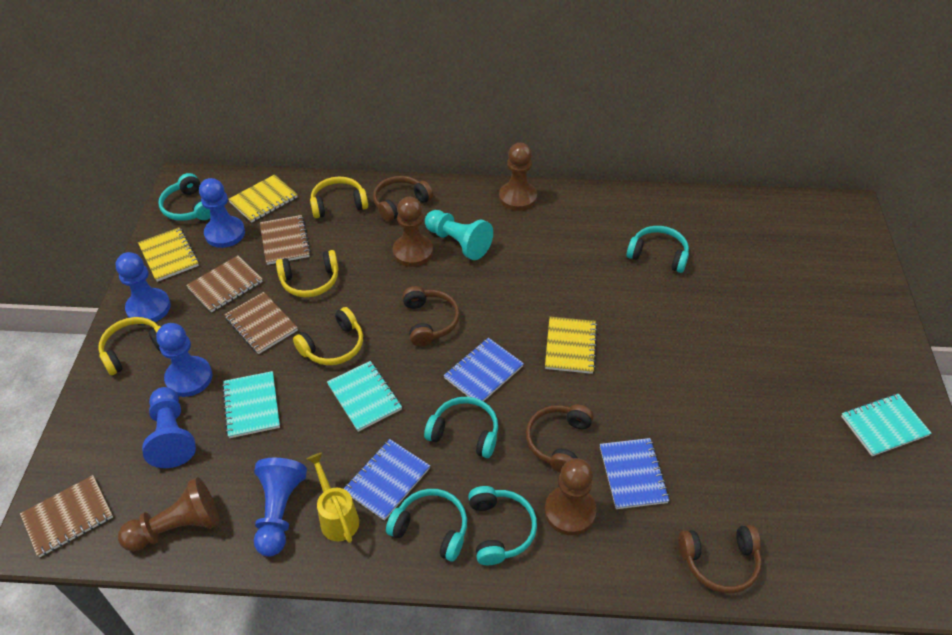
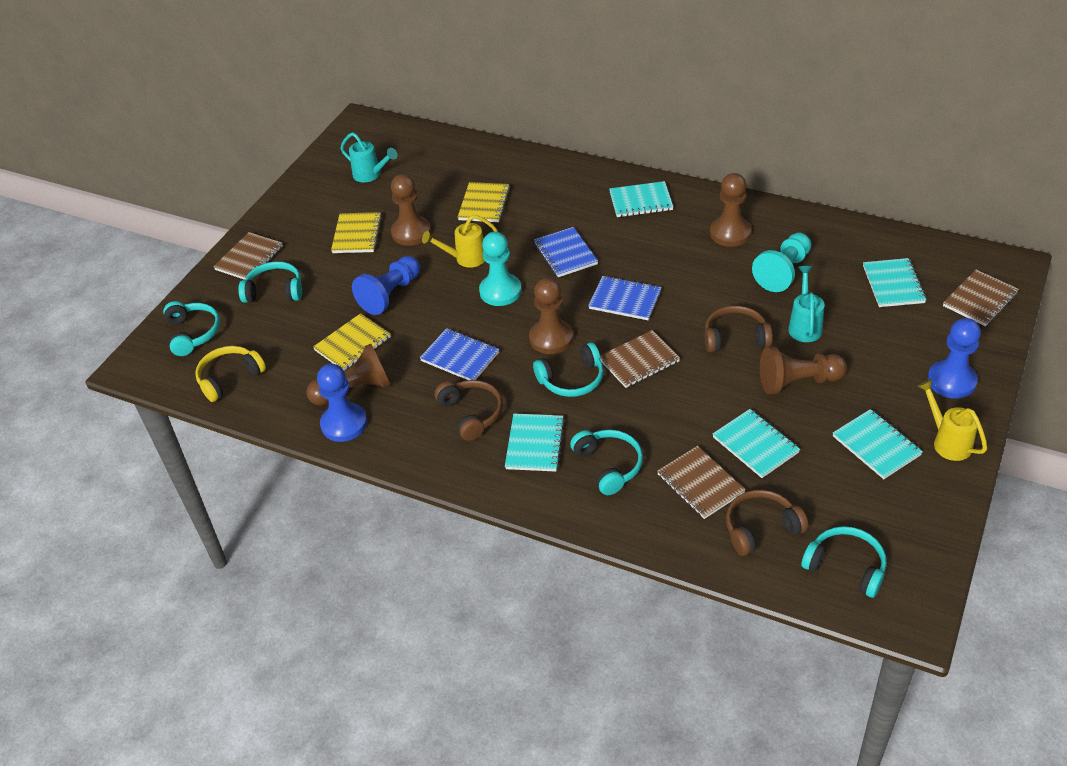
blue pawn: [115,252,171,322] [142,387,196,468] [156,323,213,397] [199,178,245,248] [254,458,307,557] = 5 -> [317,364,367,442] [352,256,420,315] [927,318,981,399] = 3
brown headphones: [373,176,433,222] [402,286,460,346] [526,404,594,473] [678,525,762,593] = 4 -> [434,380,503,441] [705,306,773,352] [726,490,808,556] = 3
brown pawn: [118,477,219,551] [393,197,433,267] [499,143,537,211] [545,458,596,535] = 4 -> [306,344,391,406] [391,174,431,246] [529,278,573,354] [710,173,752,247] [760,347,847,394] = 5
turquoise notebook: [222,371,280,438] [327,361,402,432] [841,394,932,456] = 3 -> [505,414,565,472] [609,181,673,217] [713,409,800,478] [833,409,923,479] [863,258,926,307] = 5
turquoise pawn: [425,210,493,260] = 1 -> [479,232,522,306] [752,233,811,292] = 2
turquoise watering can: none = 0 -> [340,132,398,182] [788,266,824,342] = 2
yellow headphones: [98,317,161,375] [276,250,339,297] [293,307,363,365] [310,177,368,218] = 4 -> [195,346,266,402] = 1
yellow watering can: [307,452,359,543] = 1 -> [422,215,498,268] [918,379,987,461] = 2

